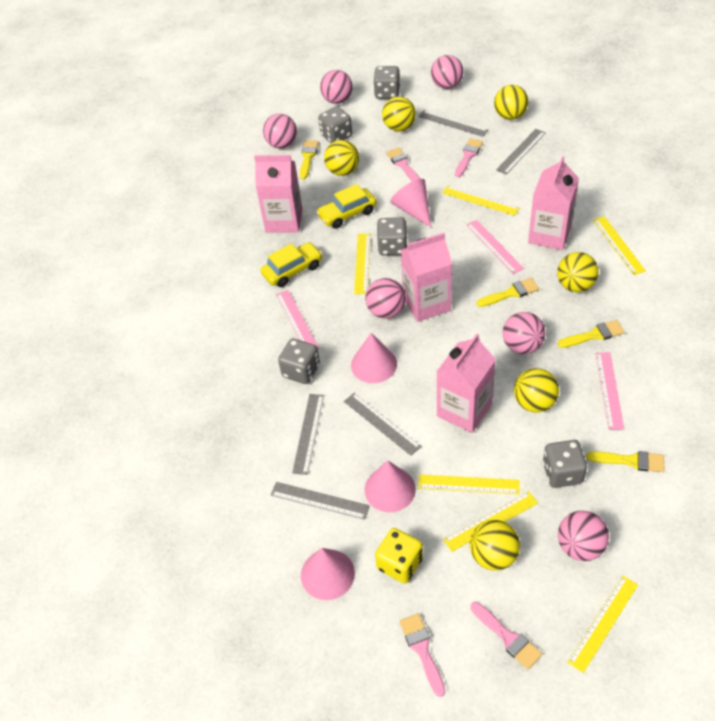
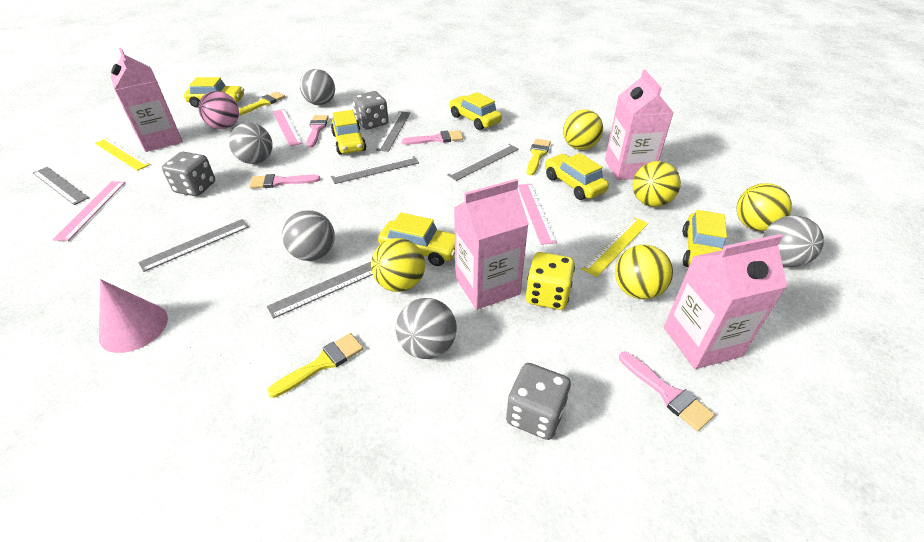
grey ball: none = 0 -> [229,123,273,164] [282,210,335,261] [300,69,335,105] [396,298,457,359] [763,216,824,267] = 5
grey dice: [278,338,320,384] [318,106,352,143] [373,66,400,99] [377,217,407,255] [543,440,587,488] = 5 -> [162,152,215,196] [353,91,389,130] [506,363,571,440] = 3
grey ruler: [271,482,370,520] [292,394,324,475] [344,393,422,456] [418,110,488,137] [496,129,546,174] = 5 -> [33,167,89,205] [138,219,249,272] [267,262,373,319] [331,156,419,184] [376,111,410,152] [447,144,519,181] = 6
pink ball: [263,114,297,149] [320,70,353,104] [365,278,406,319] [431,55,463,89] [503,312,545,354] [558,511,609,561] = 6 -> [198,91,239,129] = 1
pink cone: [301,548,355,600] [351,333,397,383] [365,460,416,512] [390,179,431,227] = 4 -> [99,279,168,353] = 1
yellow ball: [324,140,359,176] [382,97,416,131] [470,520,520,571] [494,85,528,120] [514,368,559,413] [557,252,599,292] = 6 -> [371,238,425,292] [563,109,603,150] [615,245,673,299] [632,161,681,207] [736,183,792,231] = 5
yellow brush: [300,140,319,179] [477,278,539,307] [558,320,624,348] [586,451,664,472] = 4 -> [239,92,285,116] [267,333,363,398] [526,139,551,175] = 3
yellow car: [260,242,323,287] [316,184,377,229] = 2 -> [184,77,244,108] [331,110,366,155] [378,212,455,266] [449,92,502,130] [545,153,609,200] [682,210,727,267] = 6
yellow ruler: [354,234,371,294] [418,475,520,494] [442,185,520,216] [443,491,538,552] [567,575,638,673] [593,216,646,275] = 6 -> [95,138,150,171] [582,217,648,277] = 2

